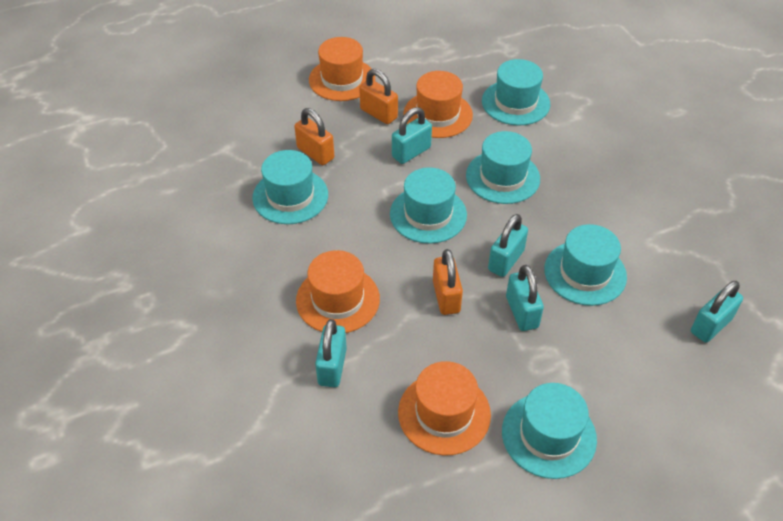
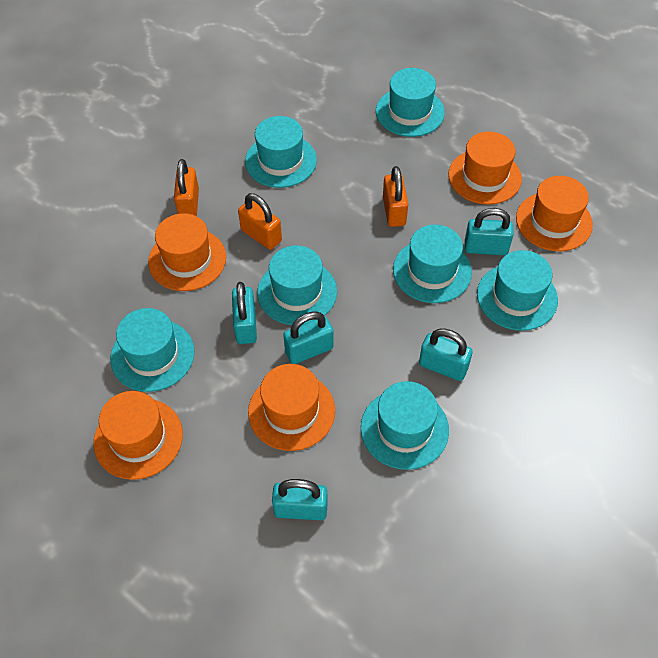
orange hat: [296,250,380,333] [309,37,375,101] [398,361,491,456] [403,71,473,138] = 4 -> [93,391,183,480] [148,213,226,291] [248,364,335,451] [448,132,522,205] [516,176,593,251] = 5
turquoise hat: [252,150,328,224] [390,167,467,244] [466,131,540,204] [482,59,550,126] [502,383,597,479] [544,224,627,306] = 6 -> [110,308,194,392] [245,116,317,188] [257,245,337,325] [361,381,449,470] [376,68,445,137] [393,224,472,303] [477,250,558,331] = 7

